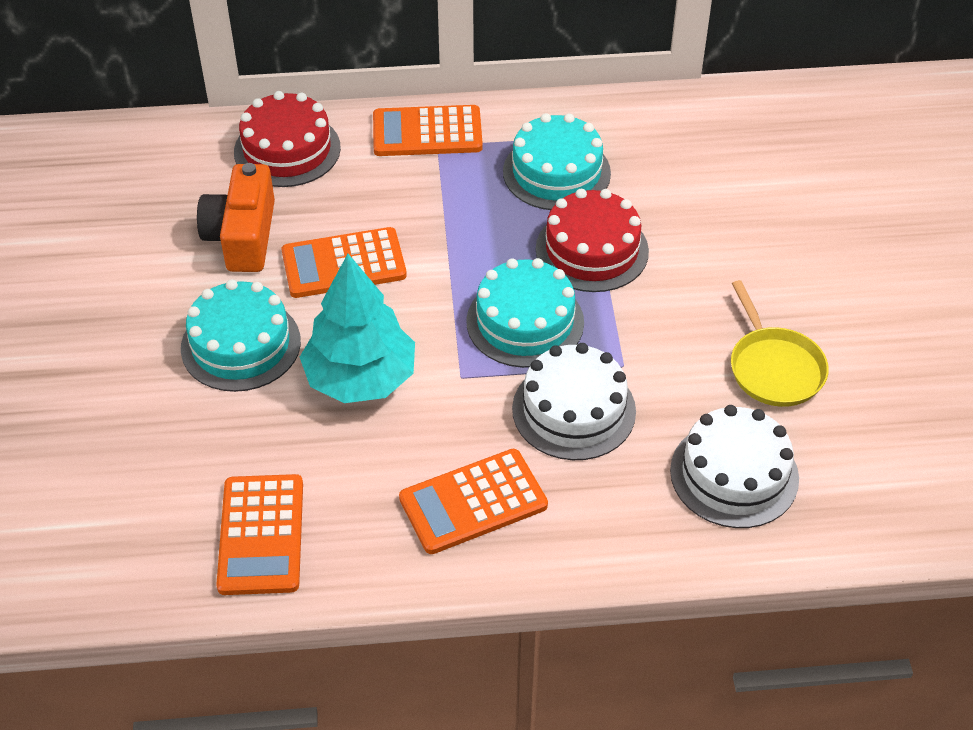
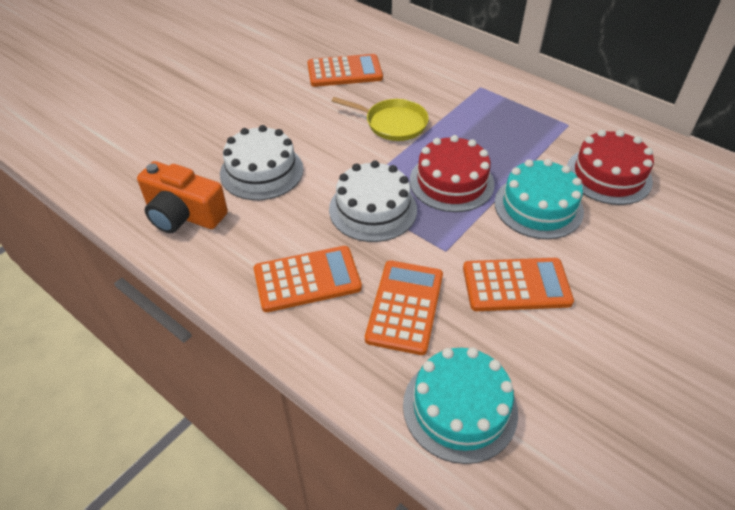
turquoise cake: [181,279,301,392] [466,258,584,368] [503,113,611,210] = 3 -> [403,347,518,464] [494,159,584,239] = 2
turquoise tree: [300,254,415,403] = 1 -> none = 0

